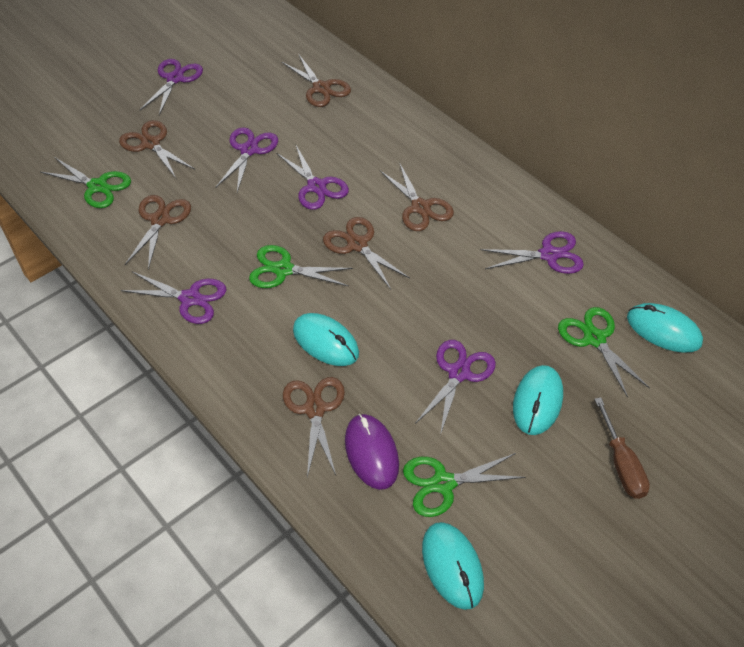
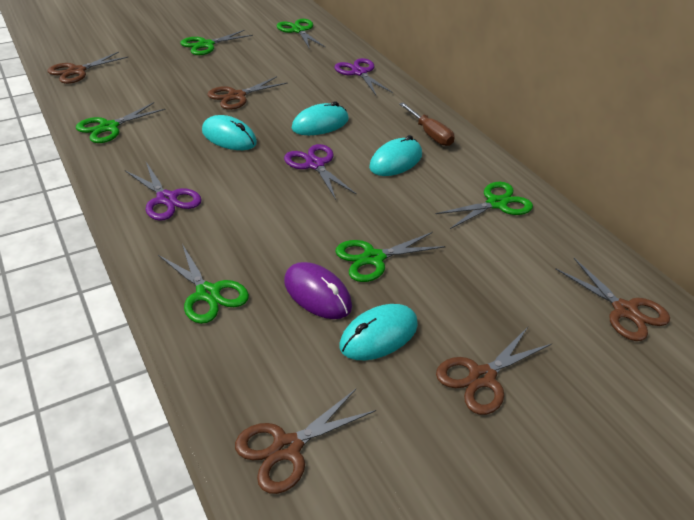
brown scissors: [119,120,195,178] [125,195,191,270] [282,55,351,107] [283,377,345,477] [323,217,410,289] [380,162,454,231] = 6 -> [48,52,128,84] [207,76,288,110] [235,389,376,494] [436,327,552,415] [556,258,670,341] = 5
green scissors: [41,158,131,208] [249,245,353,288] [403,453,526,517] [558,307,650,398] = 4 -> [76,102,166,143] [158,244,249,324] [180,30,253,55] [277,19,326,49] [335,232,446,282] [435,182,533,229] = 6
purple scissors: [121,271,227,324] [140,59,203,115] [215,127,278,192] [276,146,349,210] [415,340,496,435] [481,231,584,274] = 6 -> [125,162,202,221] [284,144,357,200] [334,58,393,95] = 3

